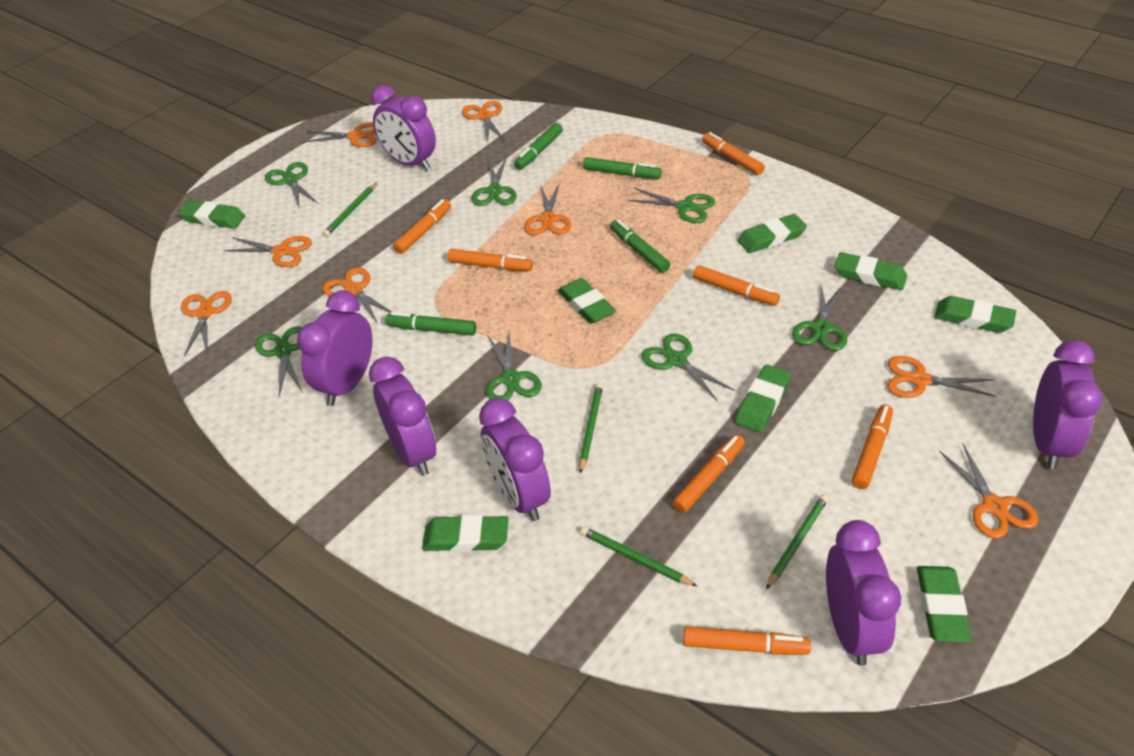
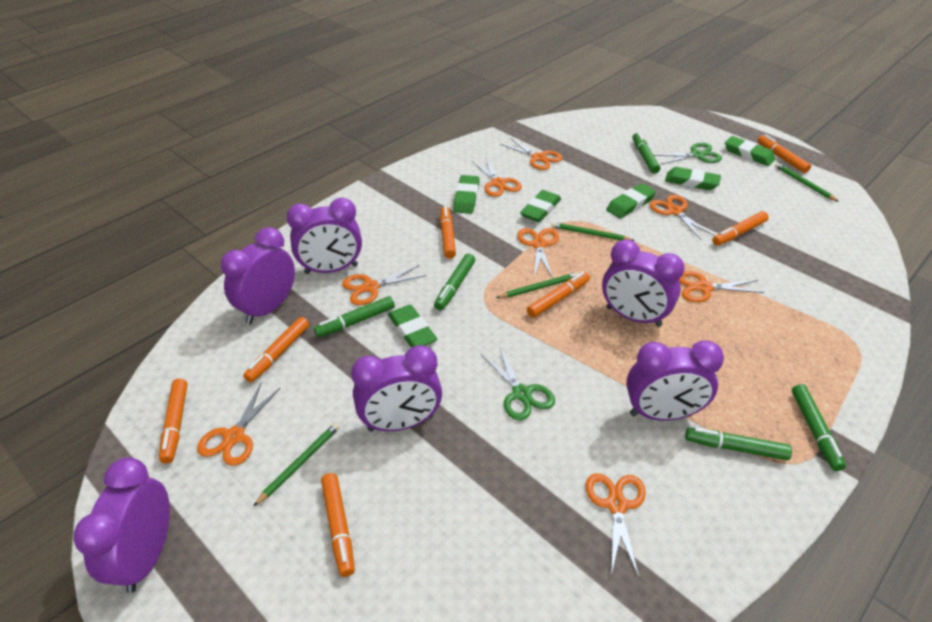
green eraser: [178,200,245,228] [422,515,509,552] [558,278,616,324] [735,364,791,432] [738,214,807,253] [835,252,907,290] [917,566,972,642] [934,296,1016,333] = 8 -> [388,305,437,348] [453,175,480,214] [520,190,561,222] [606,184,656,219] [665,167,721,190] [725,136,776,166] = 6
green marker: [385,312,476,336] [514,123,563,170] [583,157,662,179] [610,220,670,273] = 4 -> [314,296,395,337] [434,254,475,311] [633,132,660,174] [685,428,792,460] [792,384,846,471] = 5
green scissors: [255,326,303,396] [265,162,318,209] [471,157,517,206] [486,333,542,400] [628,188,715,223] [642,333,735,402] [792,285,847,351] = 7 -> [481,346,555,420] [654,142,722,165] = 2

